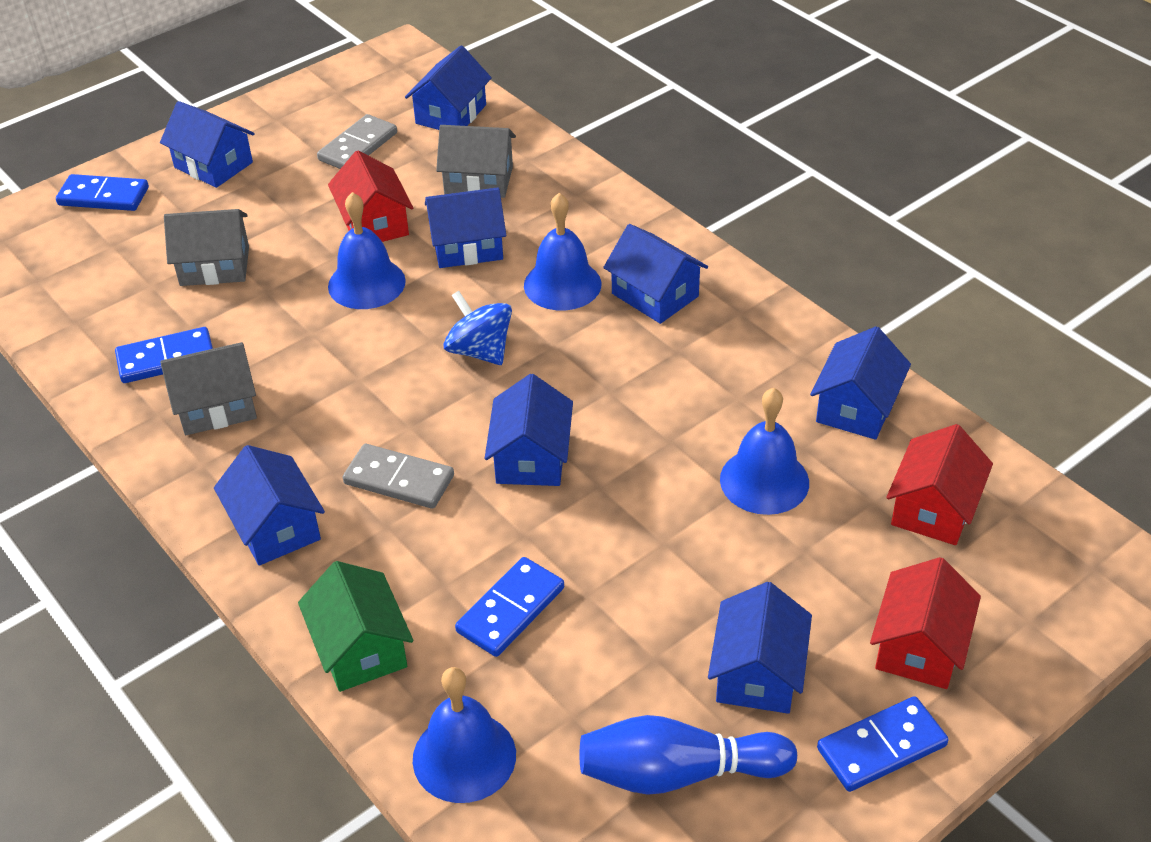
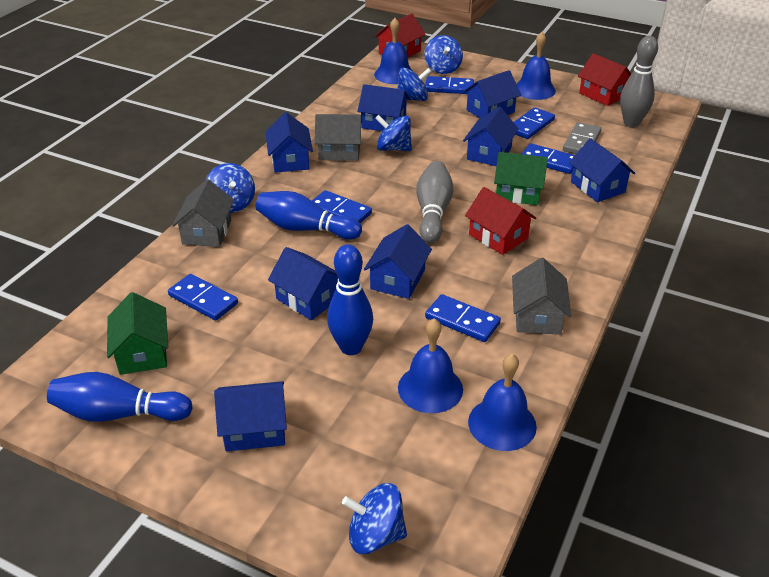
blue bowling pin: [580,715,797,795] = 1 -> [47,372,193,422] [256,191,362,240] [327,244,373,355] = 3
blue domino: [56,174,149,211] [115,327,213,383] [455,557,564,657] [817,696,949,792] = 4 -> [168,274,238,321] [312,190,372,223] [425,76,474,94] [425,294,501,342] [514,107,555,139] [522,143,575,174] = 6
blue spinning top: [444,291,512,365] = 1 -> [206,163,255,213] [342,483,407,554] [375,115,412,151] [397,67,431,101] [425,35,463,74] = 5
green house: [298,561,413,692] = 1 -> [107,292,168,375] [494,152,548,205] = 2
grey bowling pin: none = 0 -> [416,161,454,243] [620,36,658,127] = 2
grey domino: [317,114,397,169] [343,444,454,509] = 2 -> [563,122,601,154] = 1

